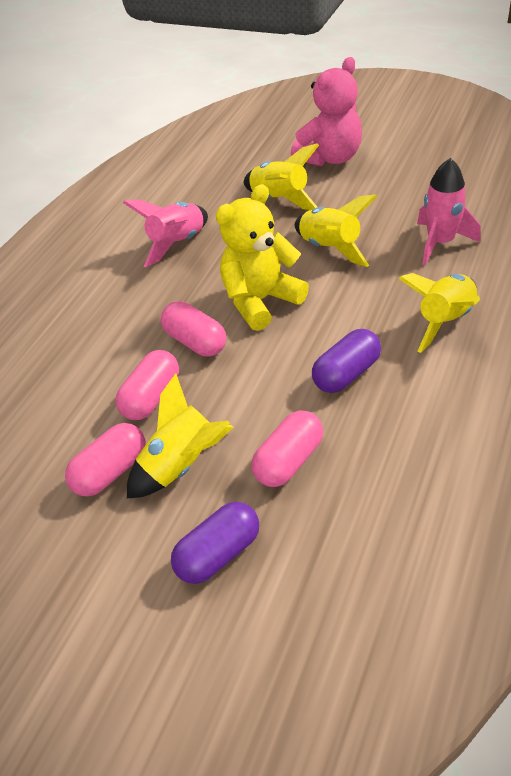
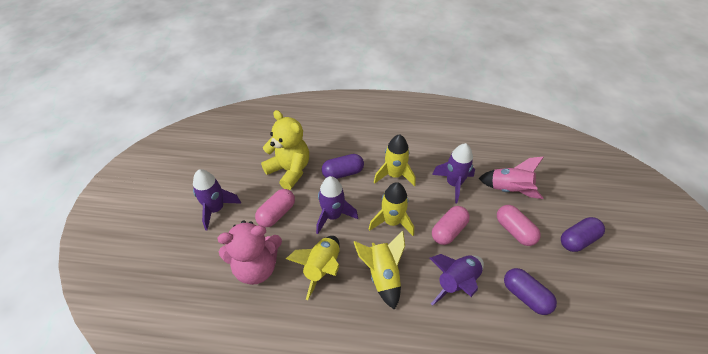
pink capsule: [65,423,146,496] [115,350,179,420] [161,301,226,356] [251,410,323,487] = 4 -> [255,189,295,227] [432,206,470,245] [497,205,540,246] = 3
pink rocket: [123,199,208,267] [417,158,481,265] = 2 -> [478,156,544,199] = 1
purple capsule: [171,502,259,584] [312,329,381,393] = 2 -> [322,154,364,179] [504,268,557,315] [561,217,605,252] = 3
purple rocket: none = 0 -> [193,169,241,230] [316,176,358,234] [430,254,484,306] [432,143,475,203] = 4

